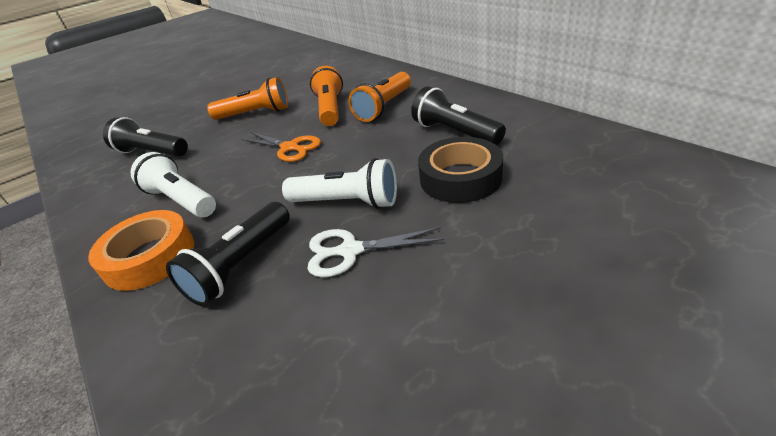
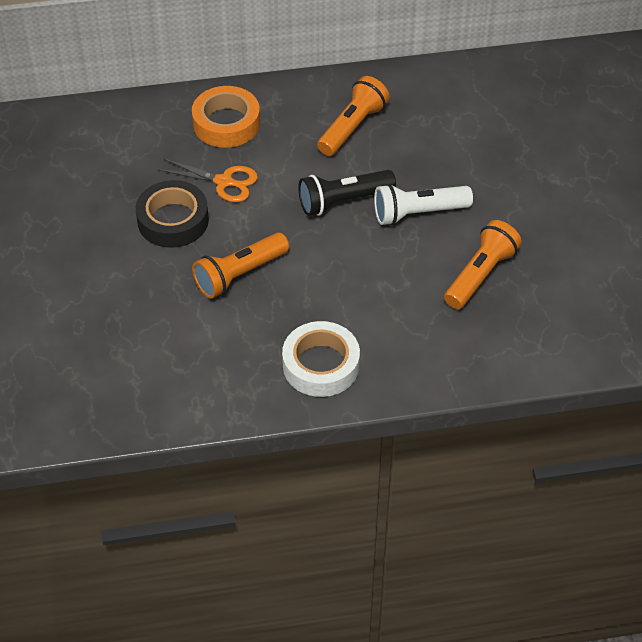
black flashlight: [103,117,188,157] [166,202,290,306] [411,86,506,145] = 3 -> [298,170,396,216] = 1
white flashlight: [130,152,216,218] [282,158,397,209] = 2 -> [374,184,473,226] = 1
white scissors: [307,227,445,277] = 1 -> none = 0
white tape: none = 0 -> [282,321,360,397] = 1

